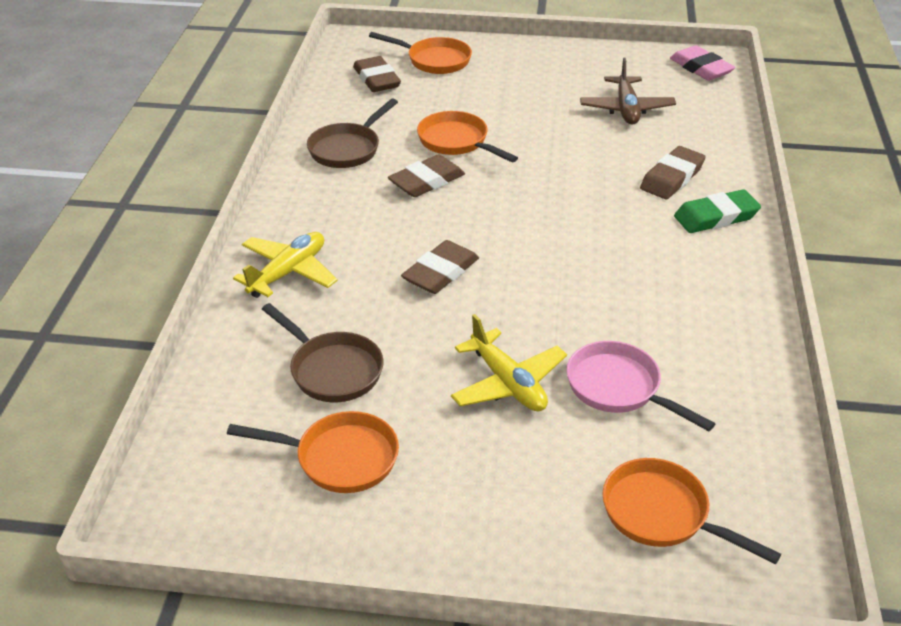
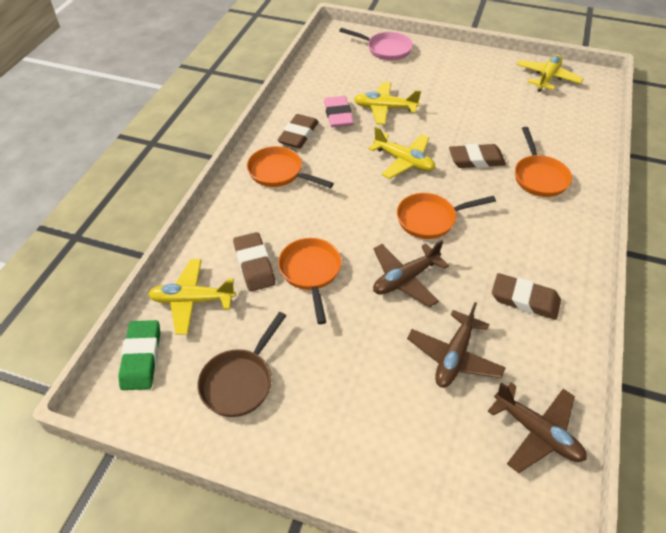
brown pan: [262,303,384,402] [307,99,398,168] = 2 -> [197,312,286,417] = 1
brown plane: [580,58,676,125] = 1 -> [373,240,449,307] [407,302,506,388] [488,382,587,473] = 3
yellow plane: [233,232,338,298] [451,314,567,411] = 2 -> [148,259,236,335] [354,82,421,125] [369,127,435,179] [517,55,583,92] = 4

